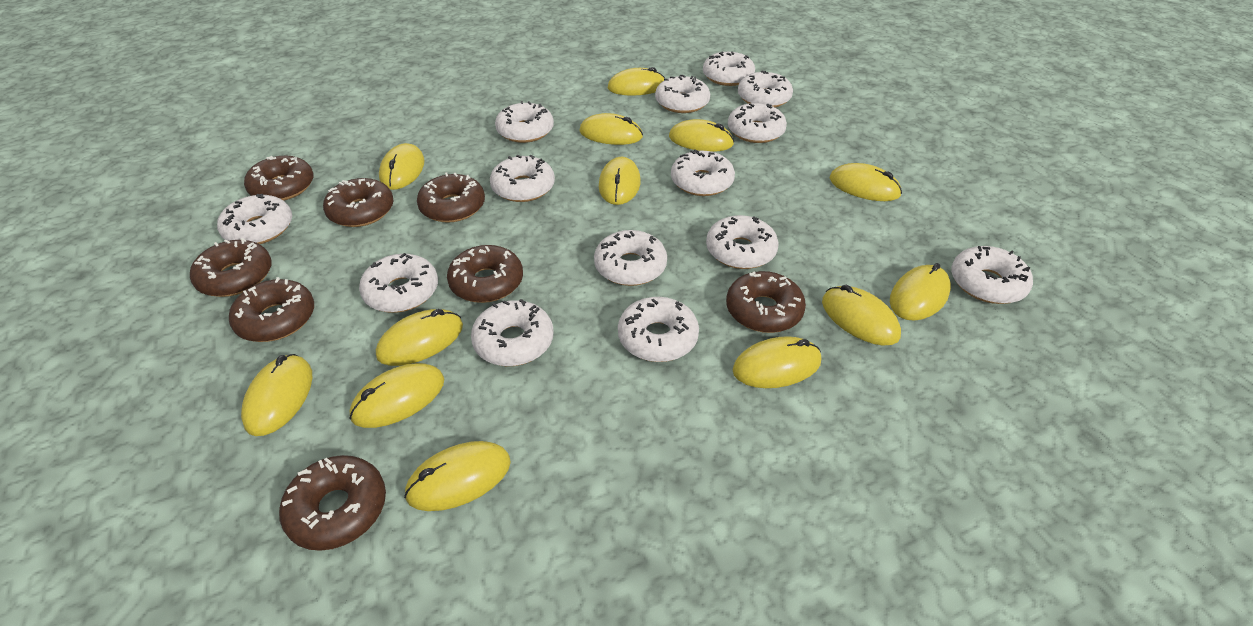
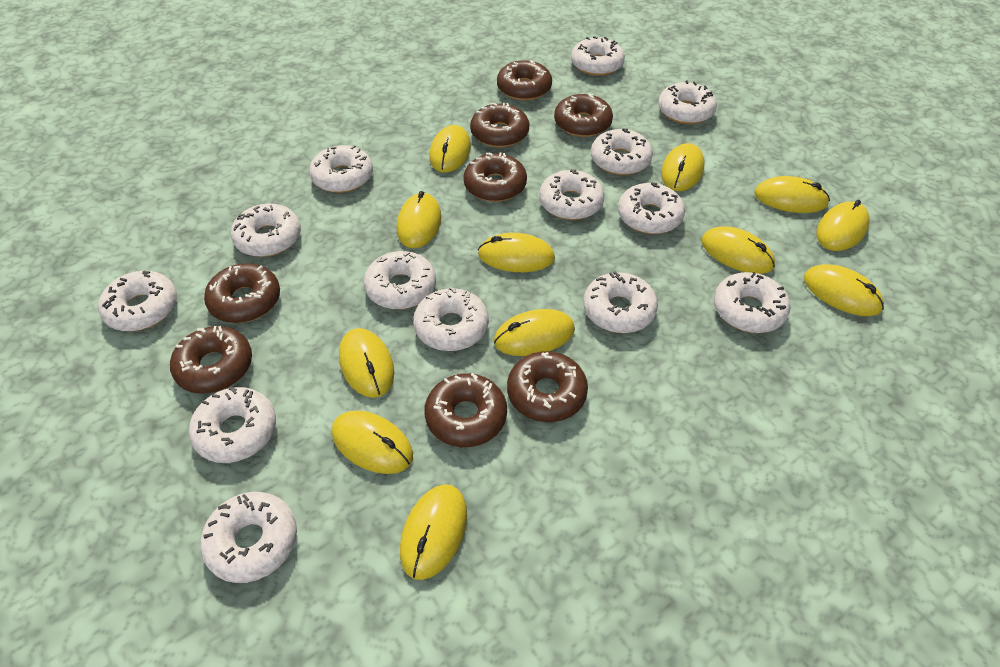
yellow mouse: [241,354,312,436] [349,363,444,428] [376,309,463,366] [379,143,425,190] [404,441,511,511] [579,113,643,145] [599,157,641,205] [608,67,665,96] [669,119,734,152] [733,336,821,388] [822,285,901,346] [830,163,902,201] [890,263,951,321] = 13 -> [332,411,413,474] [339,328,394,398] [397,191,441,248] [400,484,467,580] [430,125,471,173] [478,233,555,272] [494,309,575,356] [661,143,704,191] [701,227,775,274] [754,176,830,213] [804,264,884,316] [817,200,870,251] = 12

